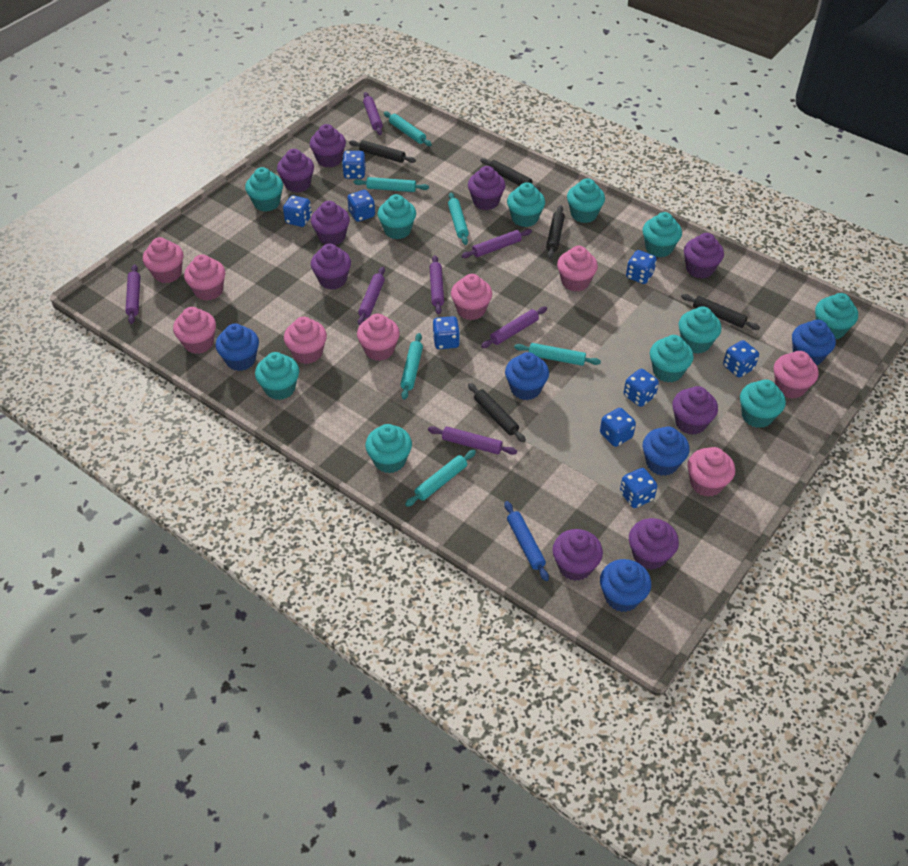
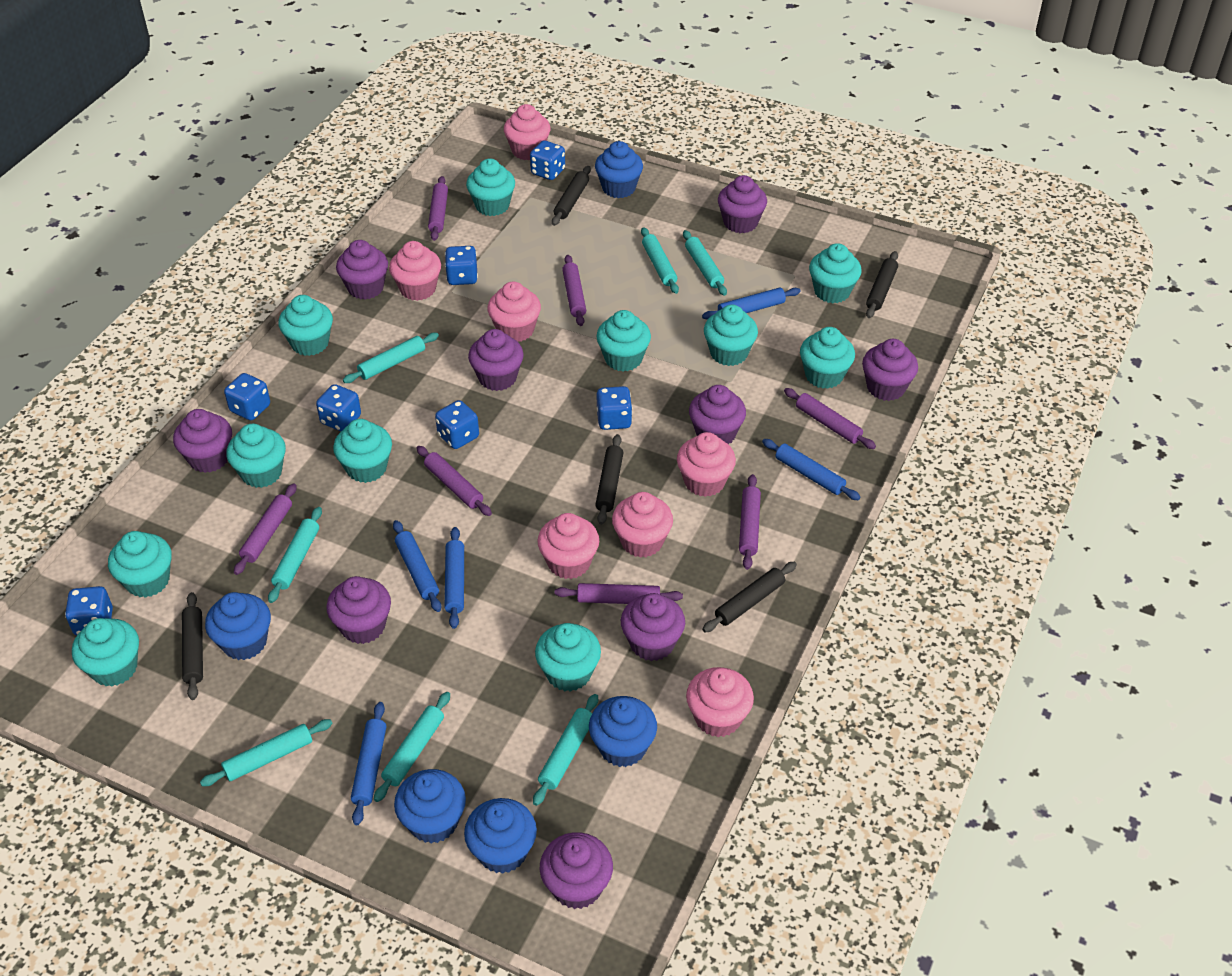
blue dice: [283,195,312,227] [342,151,366,179] [347,190,375,222] [433,316,460,349] [600,408,636,447] [620,468,657,508] [624,369,659,407] [626,250,657,284] [723,340,759,377] = 9 -> [65,586,113,635] [224,373,270,420] [316,384,361,431] [435,400,479,449] [445,246,478,285] [530,140,565,180] [597,386,632,430] = 7
blue rolling pin: [504,501,549,581] = 1 -> [351,702,386,825] [393,520,441,612] [445,527,464,629] [702,288,801,320] [762,439,861,500] = 5
pink cupcake: [143,237,183,283] [173,307,216,354] [184,254,225,301] [284,317,327,364] [357,314,400,361] [451,274,492,320] [557,246,598,292] [687,447,735,497] [774,351,819,399] = 9 -> [389,241,441,301] [488,281,541,342] [504,104,551,160] [537,513,599,579] [612,492,673,558] [677,432,736,497] [686,667,754,737] = 7
turquoise rolling pin: [354,177,429,192] [384,111,432,146] [400,333,423,400] [405,450,476,507] [448,193,469,245] [514,343,601,366] = 6 -> [200,719,332,786] [268,507,322,603] [343,333,439,383] [374,692,450,802] [533,694,598,806] [641,227,679,294] [683,230,727,296] = 7

